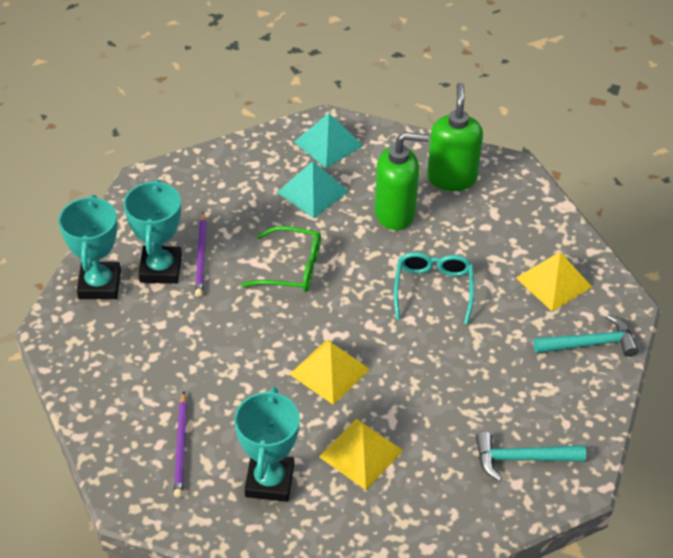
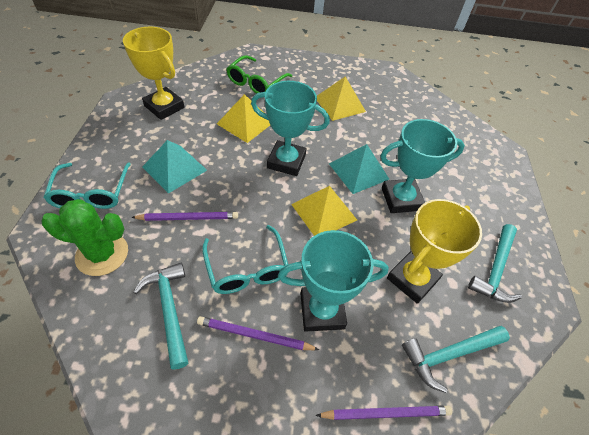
green cactus: none = 0 -> [41,199,128,276] = 1
green soap dispenser: [374,132,429,230] [427,83,483,191] = 2 -> none = 0
purple pencil: [174,392,187,498] [195,212,207,297] = 2 -> [131,212,238,221] [197,316,319,350] [316,406,452,420] = 3
turquoise glasses: [394,252,474,325] = 1 -> [44,162,131,209] [202,225,288,294] = 2
turquoise hammer: [476,432,586,482] [533,314,639,357] = 2 -> [134,263,188,370] [402,326,510,393] [468,224,522,303] = 3
yellow trophy: none = 0 -> [123,26,185,120] [387,199,482,304] = 2

